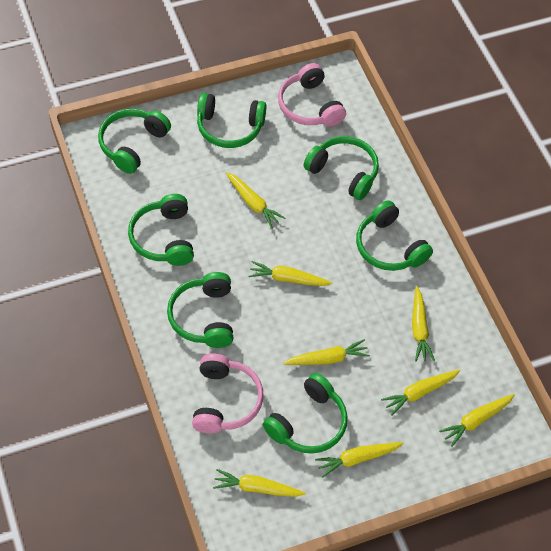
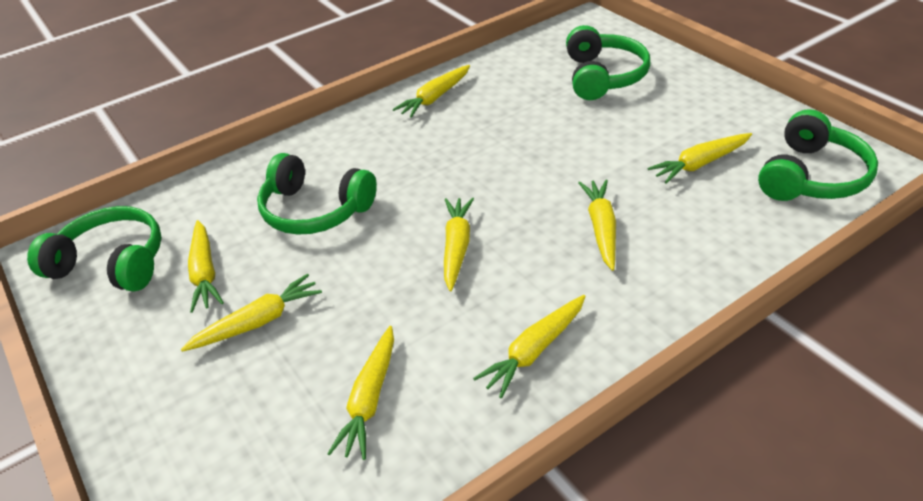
green headphones: [98,109,171,174] [128,194,194,266] [167,272,233,348] [197,93,266,148] [263,373,348,454] [304,136,379,200] [356,201,433,271] = 7 -> [27,206,162,292] [257,153,377,235] [566,25,650,100] [758,109,878,201] = 4
pink headphones: [192,353,264,434] [278,63,346,127] = 2 -> none = 0

